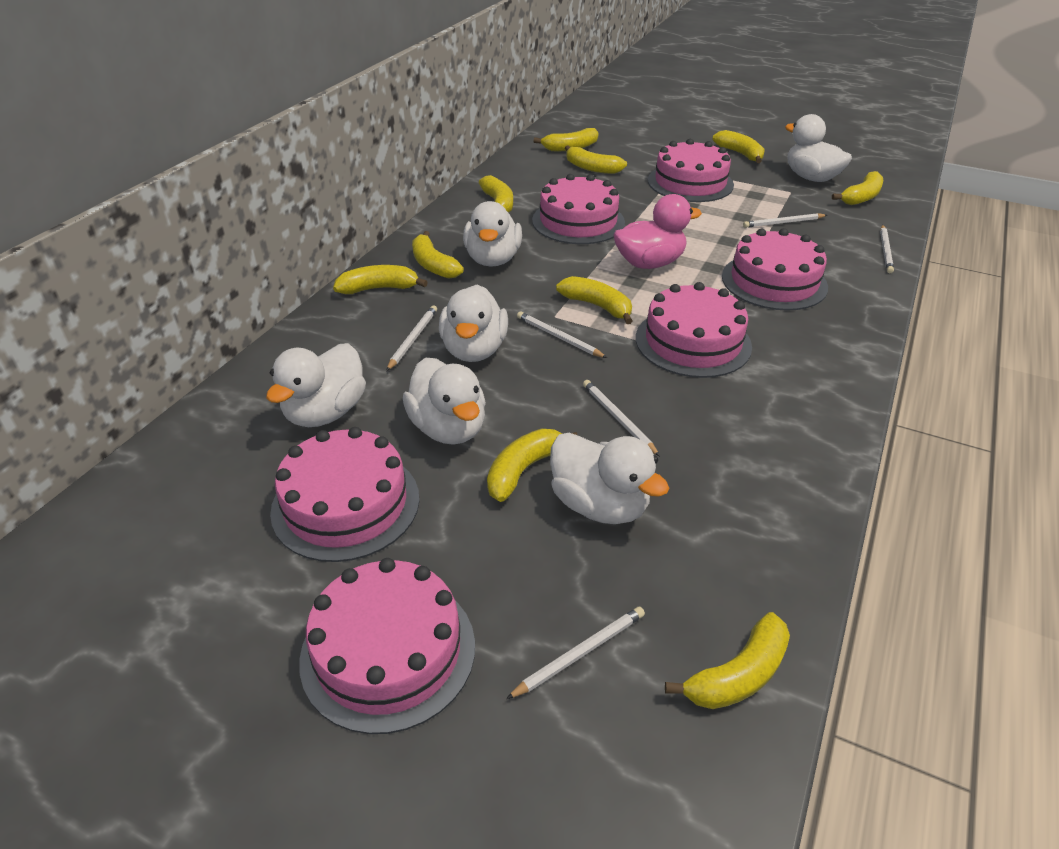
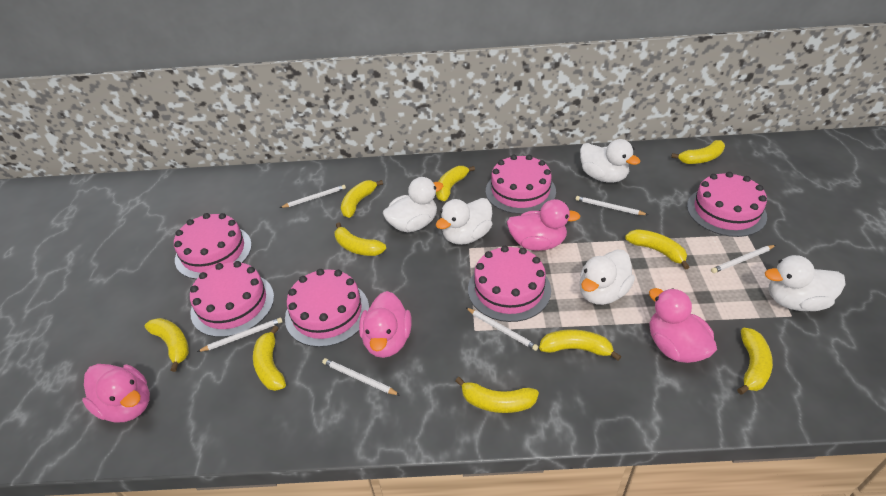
pink duck: [613,194,702,269] = 1 -> [82,364,150,423] [359,291,412,358] [507,199,580,251] [649,288,717,363] = 4
white duck: [266,343,366,427] [403,358,486,445] [439,285,508,362] [463,201,522,267] [550,433,669,524] [785,114,852,182] = 6 -> [383,177,443,232] [436,198,492,245] [579,250,635,305] [580,139,640,183] [765,255,846,311] = 5

